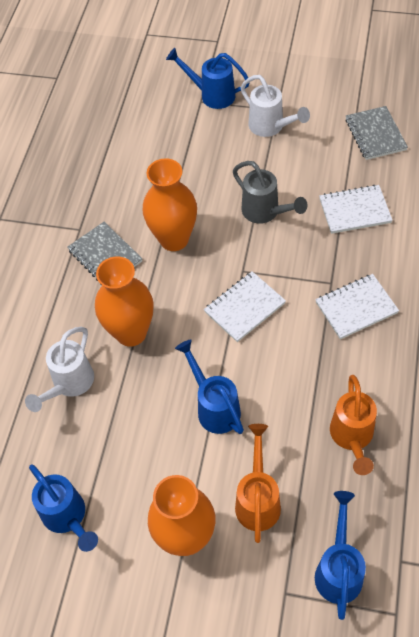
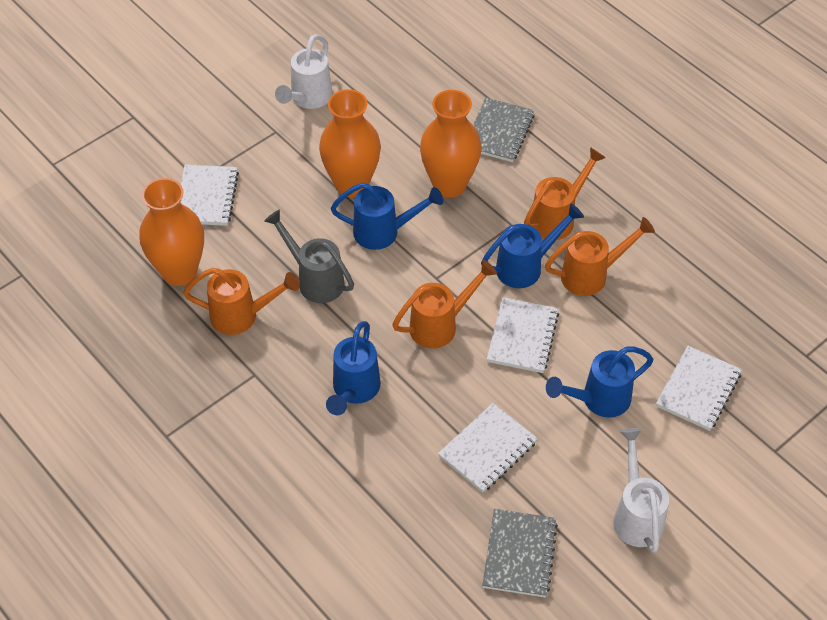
orange watering can: [235,424,281,543] [330,375,377,475] = 2 -> [183,268,300,335] [392,260,497,348] [524,147,606,240] [545,217,655,296] = 4
white notebook: [204,271,286,342] [315,274,399,339] [319,184,393,234] = 3 -> [180,165,239,226] [438,403,538,493] [487,297,559,373] [656,346,742,431] = 4

